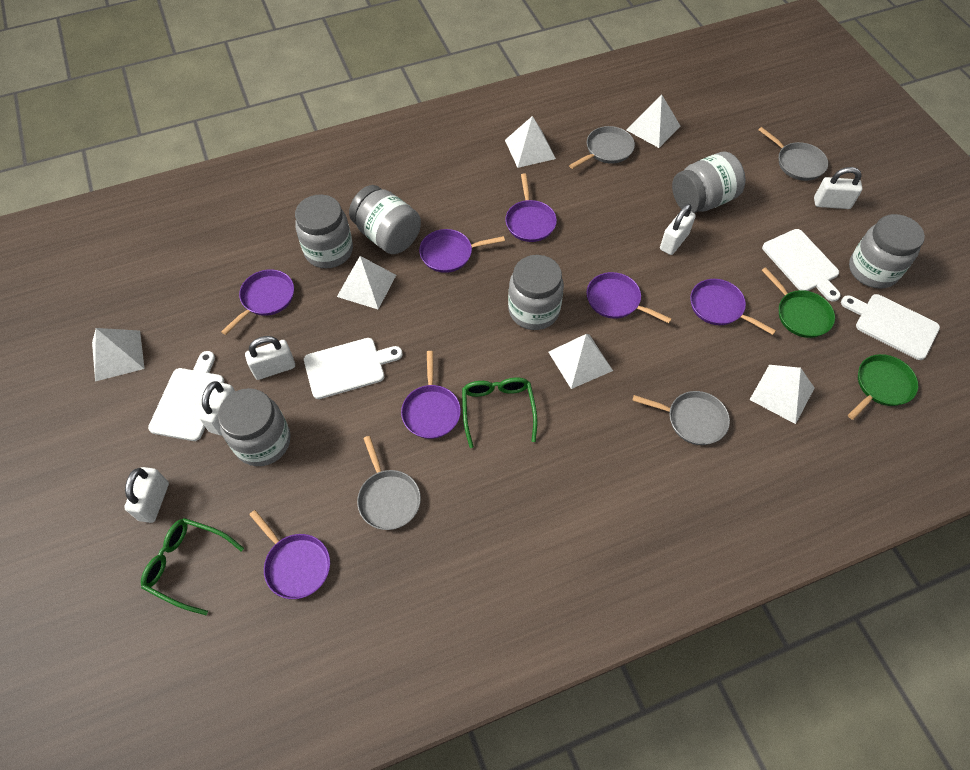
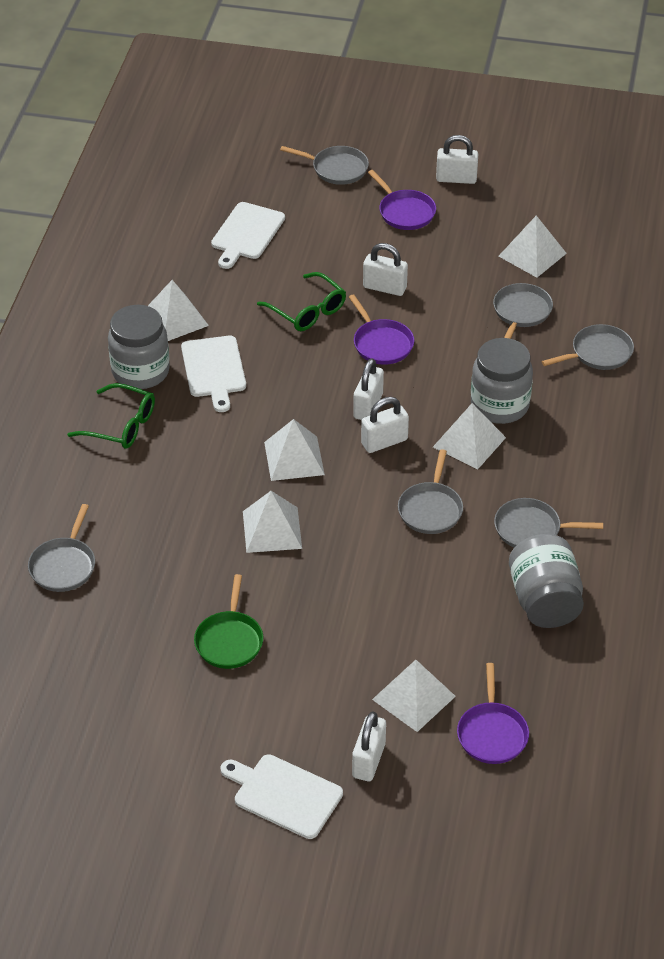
green pan: [761,267,835,338] [848,354,918,420] = 2 -> [194,574,263,669] = 1
grey jar: [218,388,291,466] [295,194,353,268] [349,185,421,254] [508,255,564,330] [672,152,745,213] [849,214,925,289] = 6 -> [108,305,170,389] [471,338,533,424] [509,534,584,628] = 3
grey pan: [357,436,421,530] [569,126,635,169] [632,391,730,445] [758,127,828,181] = 4 -> [28,504,95,592] [280,146,369,185] [398,449,463,534] [493,283,553,339] [494,498,603,547] [542,324,634,370] = 6
purple pan: [221,269,294,335] [249,510,330,599] [401,351,461,439] [419,229,505,273] [505,173,557,242] [586,272,671,323] [690,279,776,335] = 7 -> [349,294,414,365] [368,170,436,230] [457,663,529,764] = 3
white cutting board: [148,351,224,441] [304,338,403,399] [762,229,841,302] [841,294,940,360] = 4 -> [181,336,246,412] [211,202,285,269] [221,754,343,839] = 3

